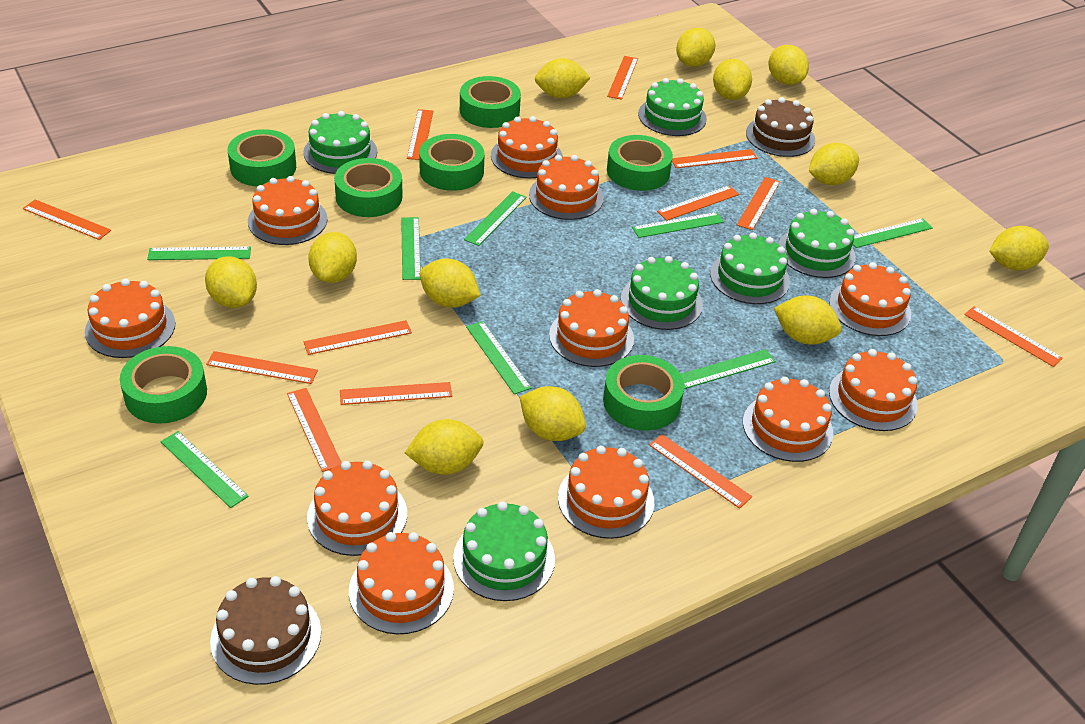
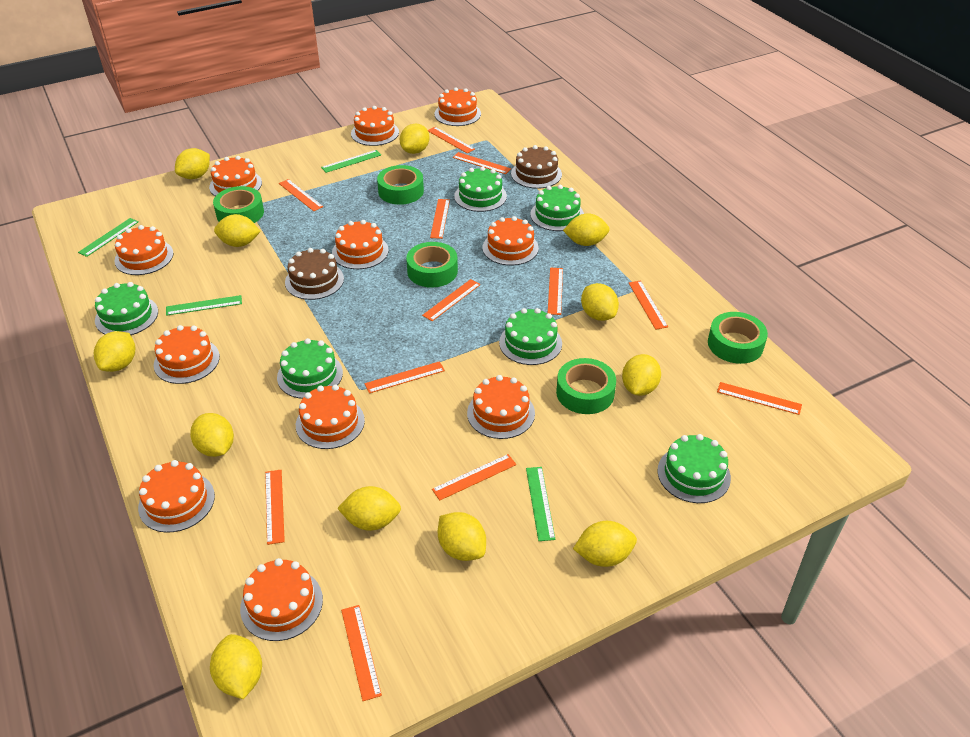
green ruler: [147,247,251,260] [160,431,249,508] [401,217,421,280] [464,191,527,246] [466,321,531,394] [632,212,724,238] [681,349,776,389] [853,218,932,248] = 8 -> [78,218,139,257] [166,295,242,316] [321,150,381,173] [526,467,555,541] = 4
green tape: [120,346,207,424] [228,129,296,186] [334,158,403,217] [419,134,484,191] [460,76,521,128] [603,355,684,431] [607,135,673,191] = 7 -> [213,186,264,223] [377,165,424,205] [406,242,458,288] [556,358,616,414] [708,312,768,364] = 5

